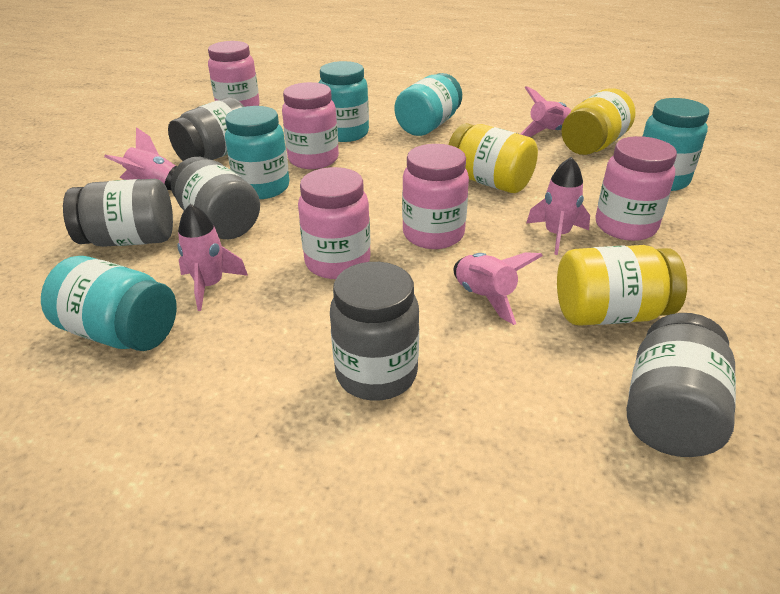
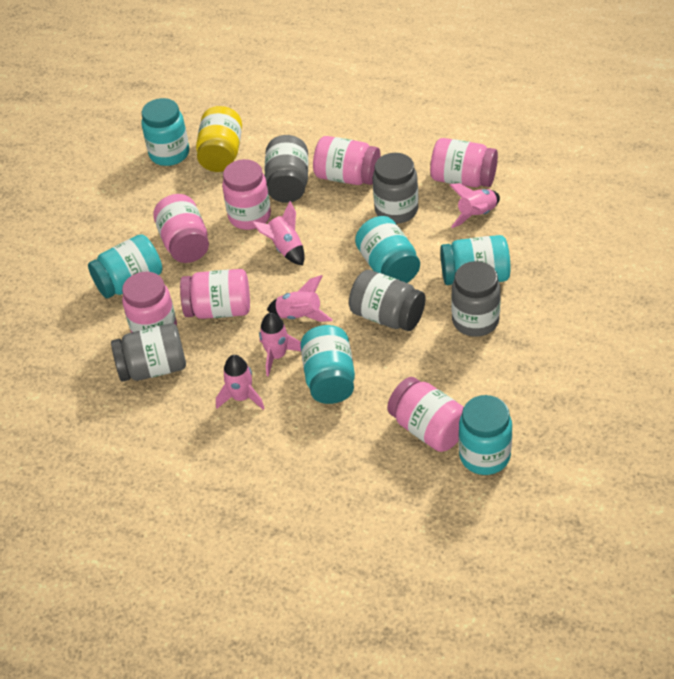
pink jar: [208,41,260,107] [282,82,339,169] [298,167,371,279] [402,144,469,249] [595,136,677,241] = 5 -> [122,272,177,333] [153,194,209,263] [180,269,250,319] [222,159,271,230] [313,136,381,185] [387,377,464,452] [430,138,498,187] = 7
turquoise jar: [41,256,177,351] [225,106,289,199] [319,61,369,142] [394,73,462,136] [643,98,709,191] = 5 -> [88,234,162,298] [142,98,189,166] [300,325,355,404] [355,216,420,283] [440,235,511,285] [459,395,512,475] = 6
yellow jar: [448,123,538,193] [557,245,687,326] [561,88,635,155] = 3 -> [196,106,242,172] = 1

